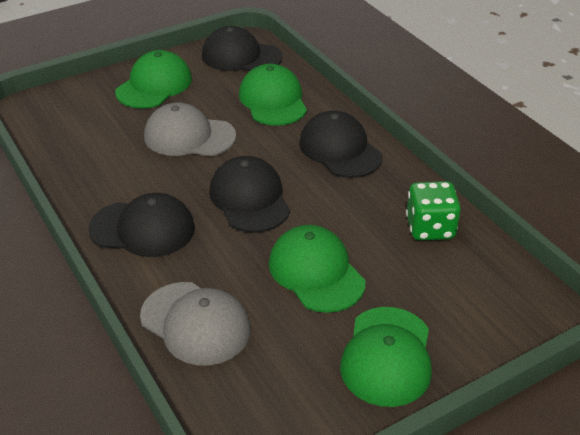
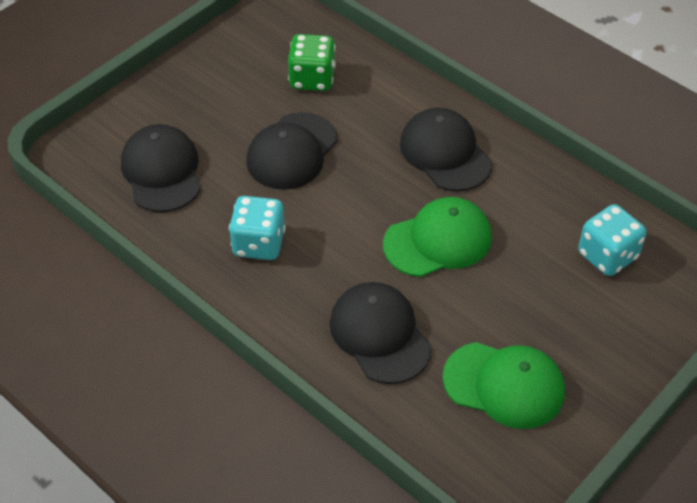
green cap: [115,50,192,109] [239,64,307,126] [269,225,365,313] [340,307,432,407] = 4 -> [383,197,492,277] [443,342,565,429] = 2
grey cap: [140,282,251,366] [144,102,236,156] = 2 -> none = 0
turquoise dice: none = 0 -> [229,196,285,260] [578,204,646,276] = 2

